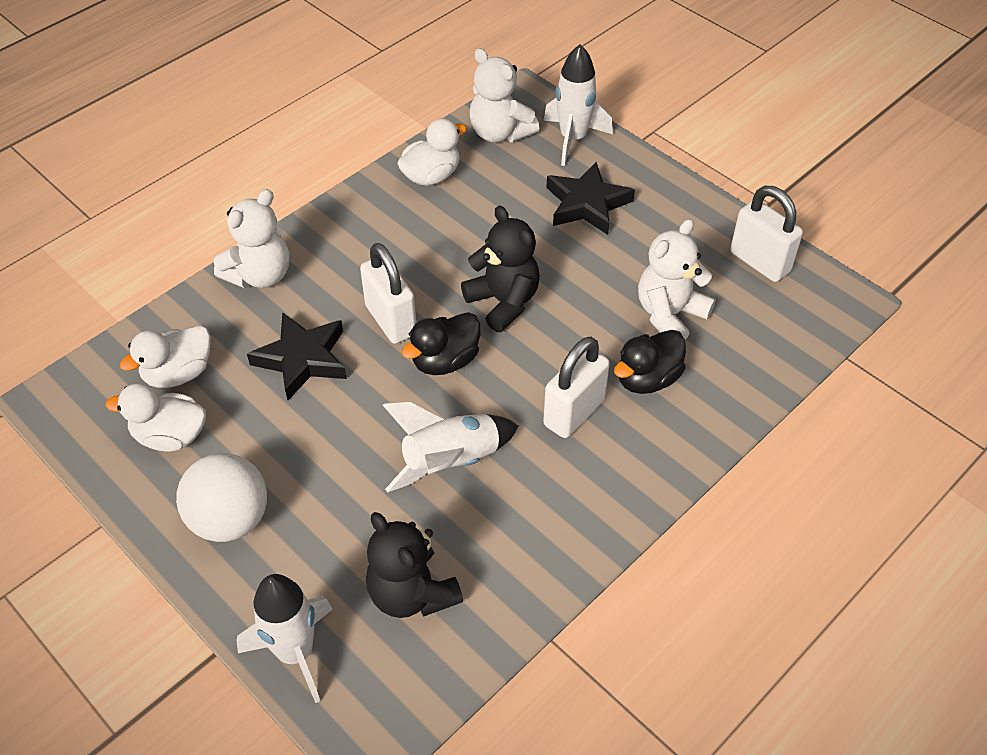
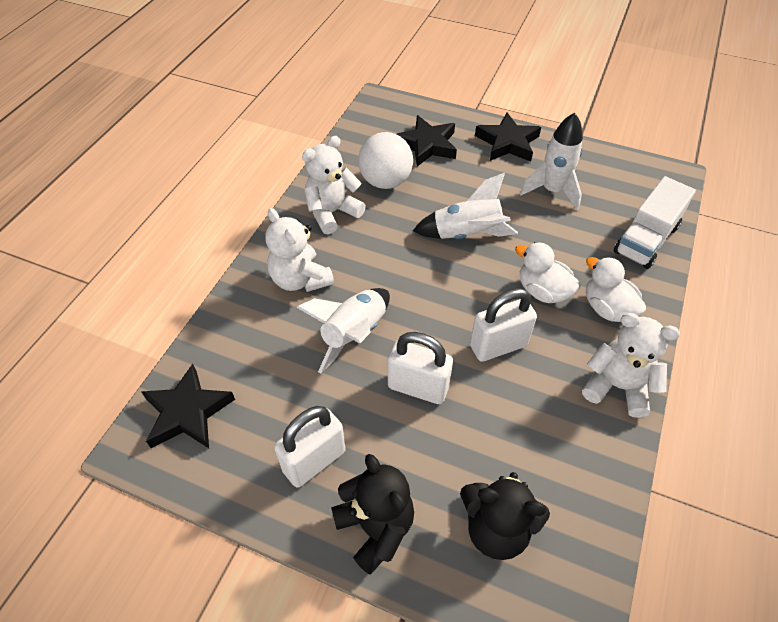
black duck: [402,312,480,375] [614,330,686,394] = 2 -> none = 0
black star: [247,312,347,400] [546,162,635,235] = 2 -> [141,364,235,448] [397,115,457,167] [475,112,541,162] = 3
white duck: [106,383,206,452] [120,325,211,388] [397,118,467,186] = 3 -> [515,242,581,303] [586,257,646,322] = 2
white truck: none = 0 -> [614,176,696,269] = 1

